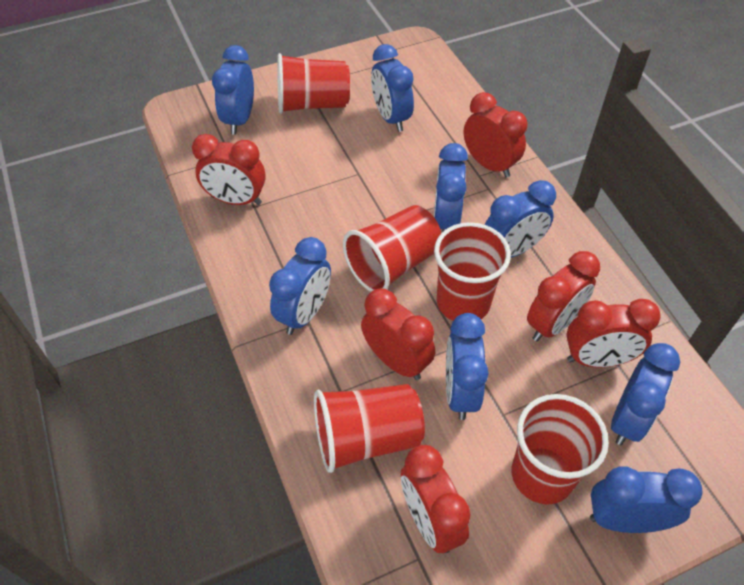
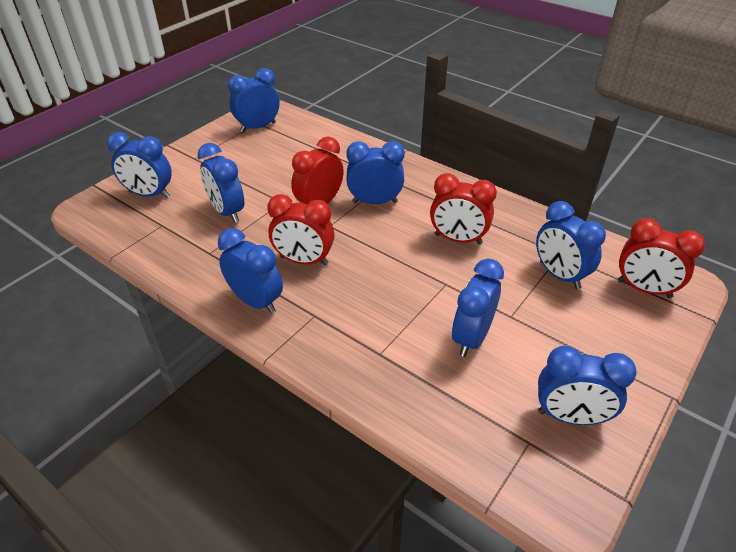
red clock: [192,134,266,205] [361,288,435,380] [401,445,471,553] [464,92,528,178] [527,251,600,342] [566,299,661,367] = 6 -> [267,194,334,265] [291,136,344,204] [430,173,497,245] [618,218,705,298] = 4
red cup: [277,53,350,114] [314,384,425,473] [343,205,441,292] [434,222,511,321] [512,394,609,504] = 5 -> none = 0

